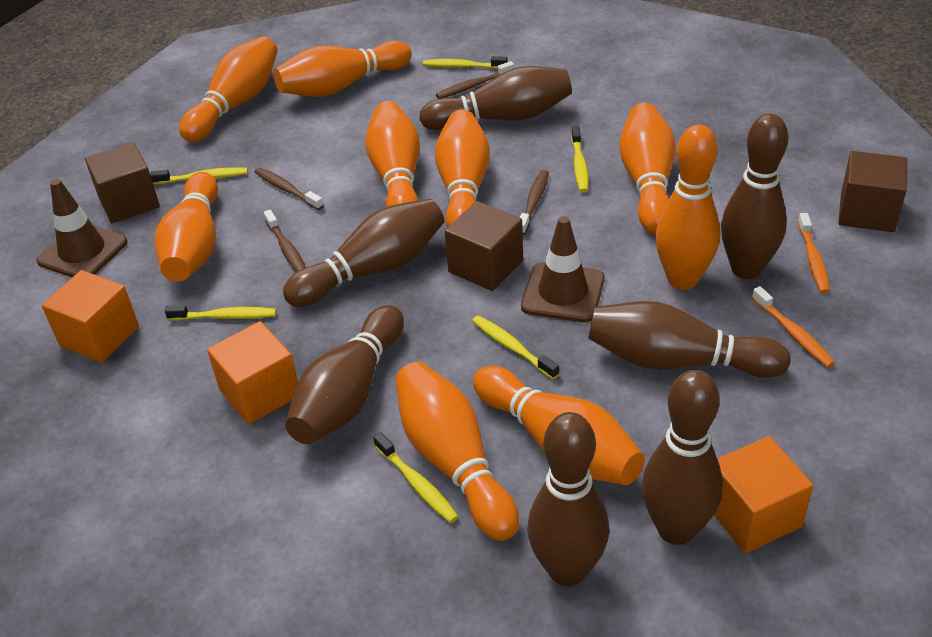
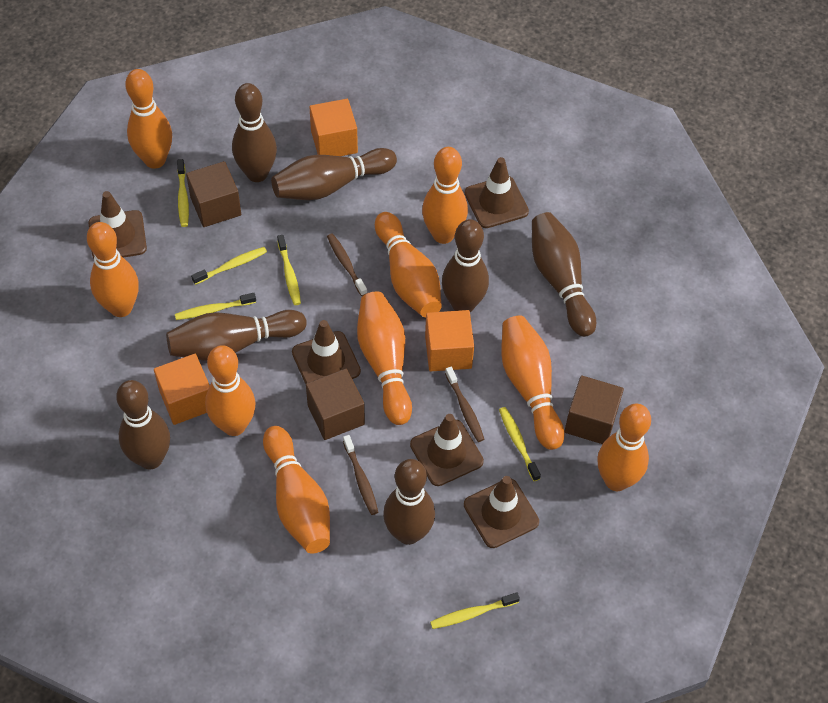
brown toothbrush: [255,168,324,210] [264,210,306,272] [436,61,514,99] [520,170,549,235] = 4 -> [327,233,367,296] [343,435,378,515] [445,367,484,442] = 3
brown traffic cone: [36,179,128,277] [521,216,605,322] = 2 -> [88,191,147,259] [292,320,361,384] [410,414,484,486] [464,476,539,548] [465,157,529,228] = 5
orange toothbrush: [752,286,835,368] [798,213,830,293] = 2 -> none = 0

